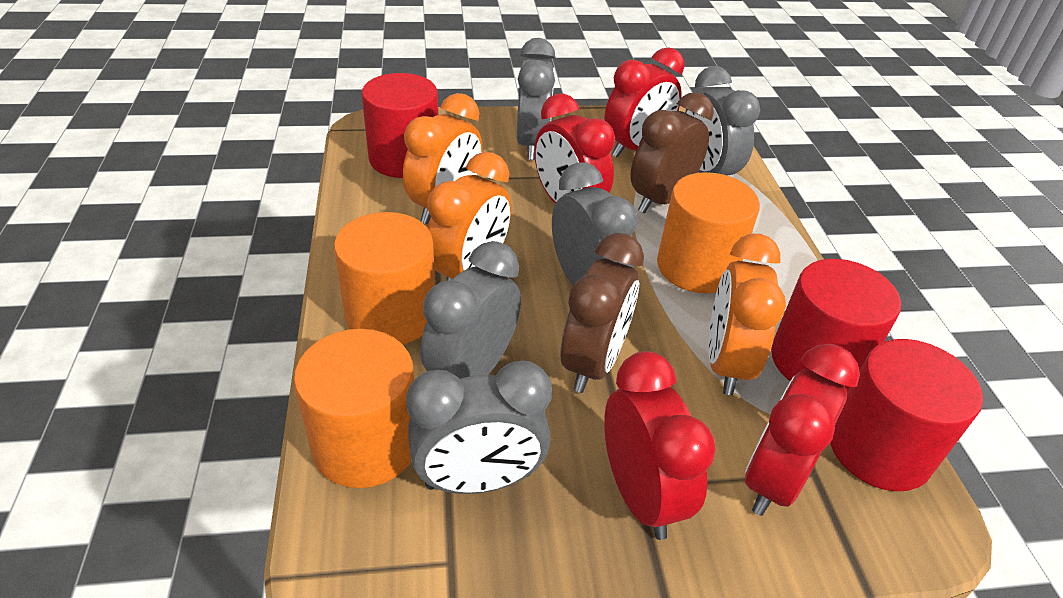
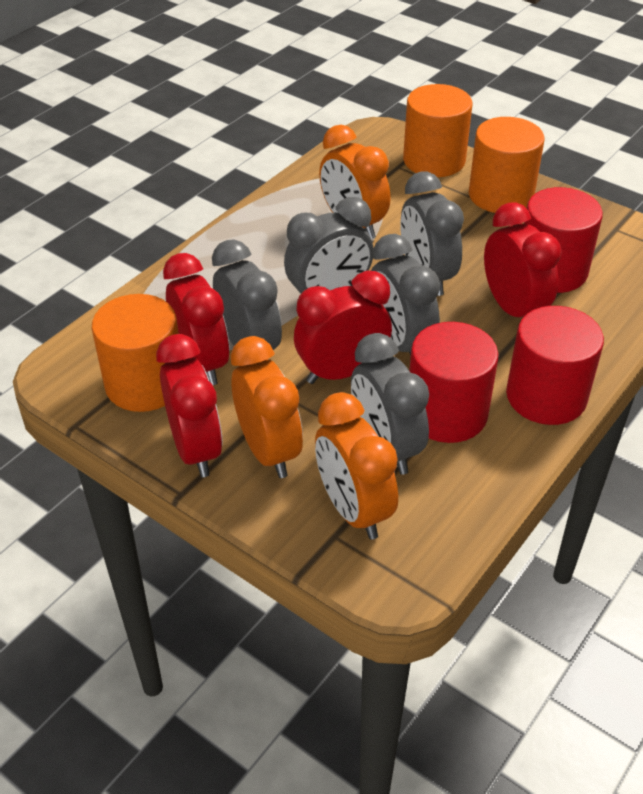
brown clock: [561,233,644,393] [630,92,714,213] = 2 -> none = 0

